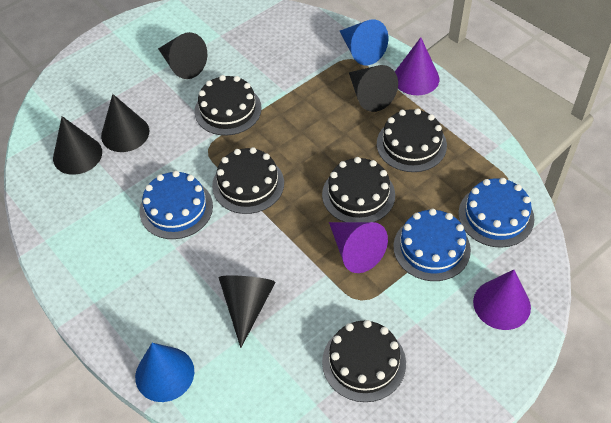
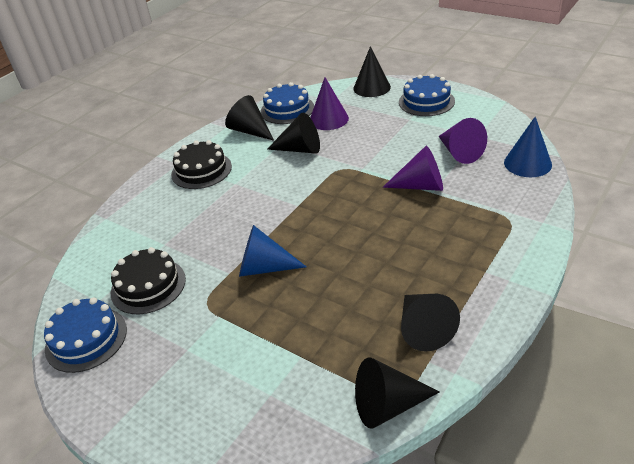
black cake: [194,75,262,136] [212,147,284,214] [322,157,395,222] [322,320,406,402] [377,108,447,172] = 5 -> [111,247,186,314] [171,140,232,189] = 2

